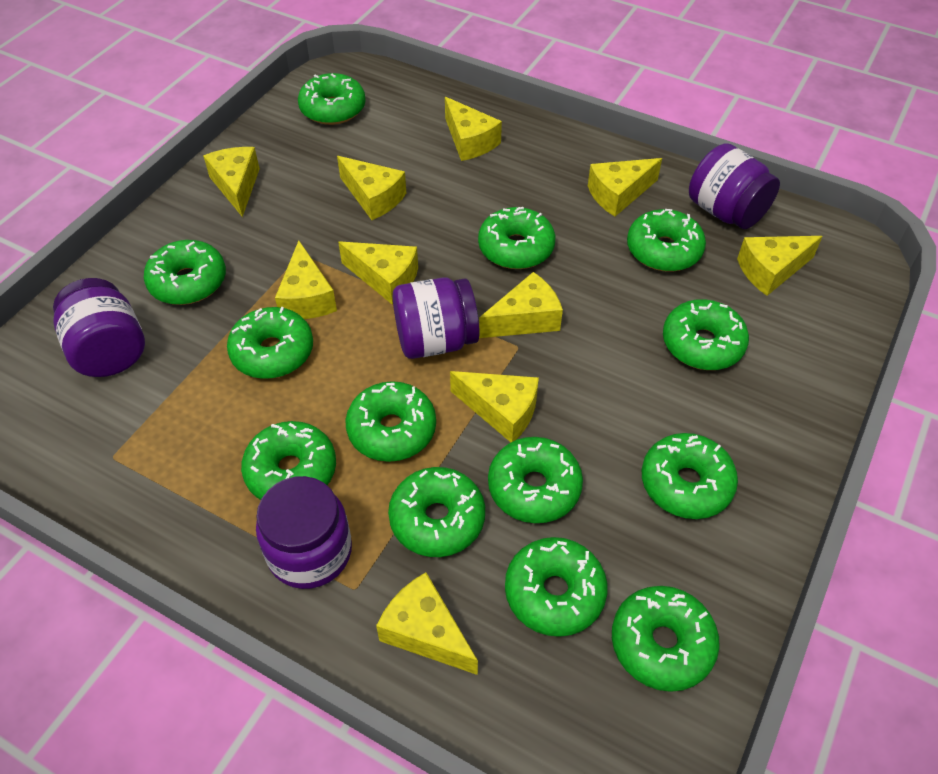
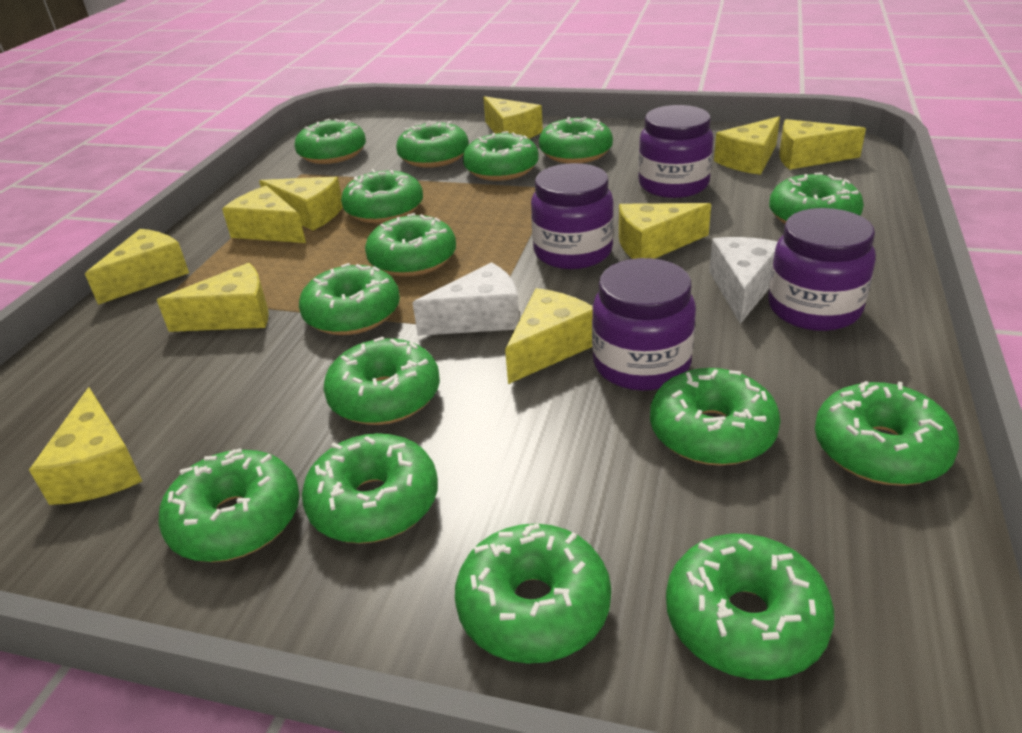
green donut: [144,240,226,305] [227,307,313,379] [241,421,336,500] [298,73,366,125] [345,381,436,462] [388,467,485,557] [478,207,555,269] [488,437,583,523] [505,537,608,637] [612,586,720,692] [627,209,706,272] [642,433,738,519] [663,299,749,370] = 13 -> [158,448,300,562] [295,119,366,164] [299,263,400,335] [302,433,438,544] [323,337,440,425] [341,169,423,223] [365,213,456,277] [396,121,469,168] [455,523,611,664] [463,131,539,181] [539,117,613,163] [650,368,781,466] [666,534,834,680] [769,172,864,224] [815,381,959,486] = 15
white cheese: none = 0 -> [412,262,520,336] [709,237,778,324] = 2

